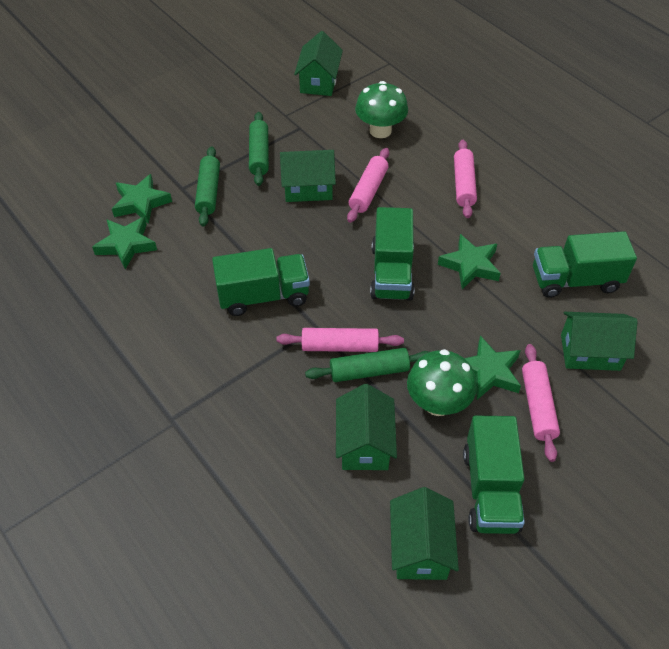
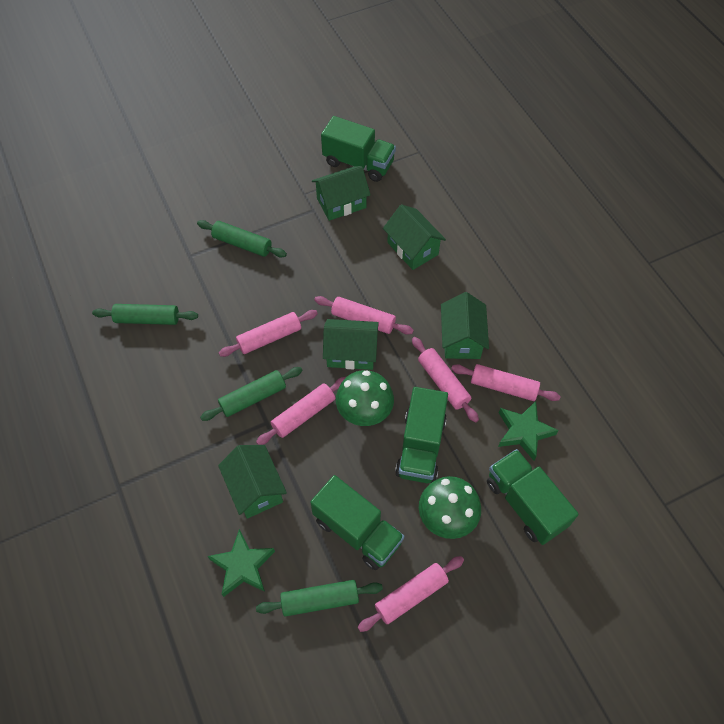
green rolling pin: [195,146,220,227] [249,112,269,186] [305,348,429,382] = 3 -> [92,304,198,325] [197,220,287,258] [200,367,302,421] [256,580,383,617] = 4
green star: [92,217,157,269] [112,174,172,224] [438,234,501,289] [464,336,521,400] = 4 -> [207,529,275,597] [498,401,559,461] = 2
pink rolling pin: [276,328,404,352] [347,148,389,223] [454,140,477,218] [522,344,560,462] = 4 -> [219,310,318,357] [256,377,346,445] [314,296,414,335] [358,556,464,632] [412,337,479,423] [451,364,561,401] = 6

